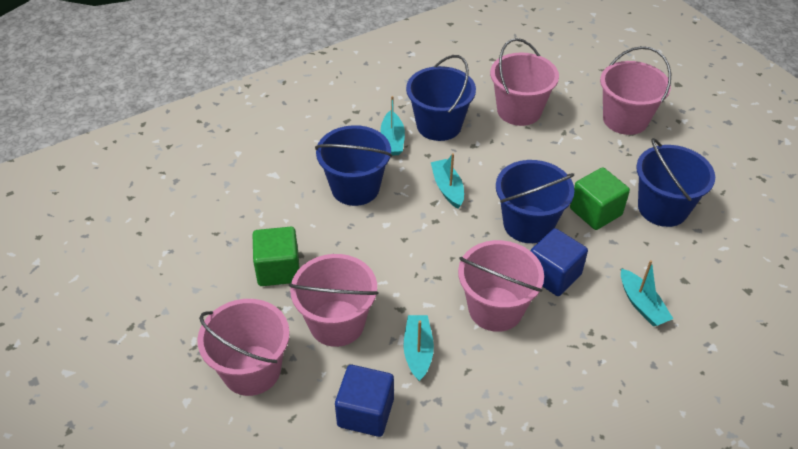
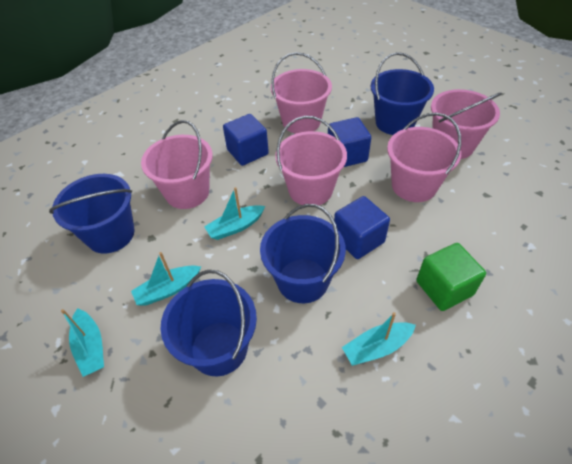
blue cube: [335,365,394,437] [531,228,588,296] = 2 -> [223,114,269,166] [328,117,371,167] [334,196,390,259] = 3
green cube: [253,227,300,286] [570,167,630,230] = 2 -> [416,243,486,311] = 1

